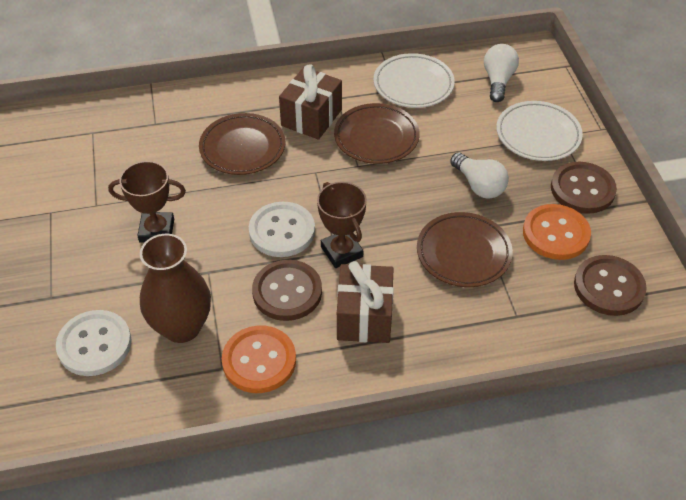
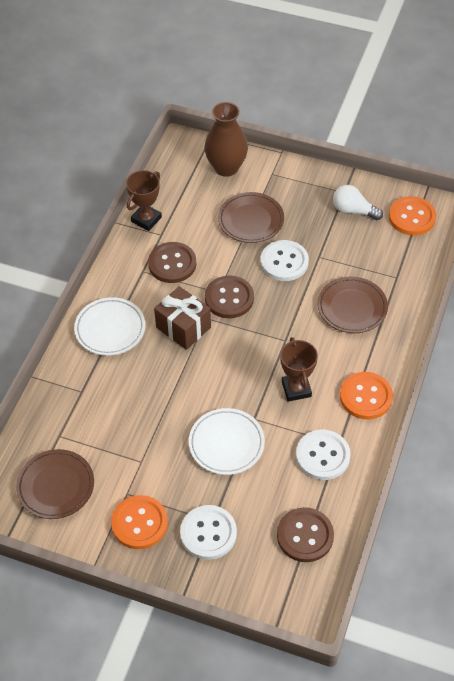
brown gift: [279,64,342,140] [337,261,394,343] = 2 -> [154,286,211,350] = 1
orange button: [222,325,296,393] [523,204,591,260] = 2 -> [111,495,168,549] [340,372,393,419] [389,196,436,235] = 3
white button: [56,310,132,376] [249,202,315,257] = 2 -> [180,505,237,560] [260,240,309,281] [296,430,351,480] = 3
white light bulb: [450,152,509,199] [484,44,519,102] = 2 -> [333,185,383,220] = 1

